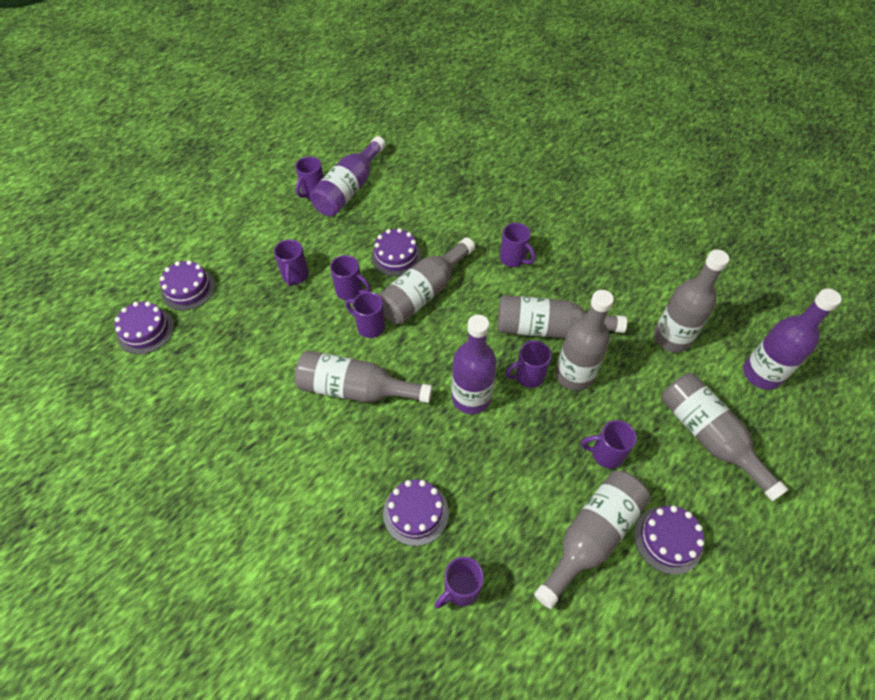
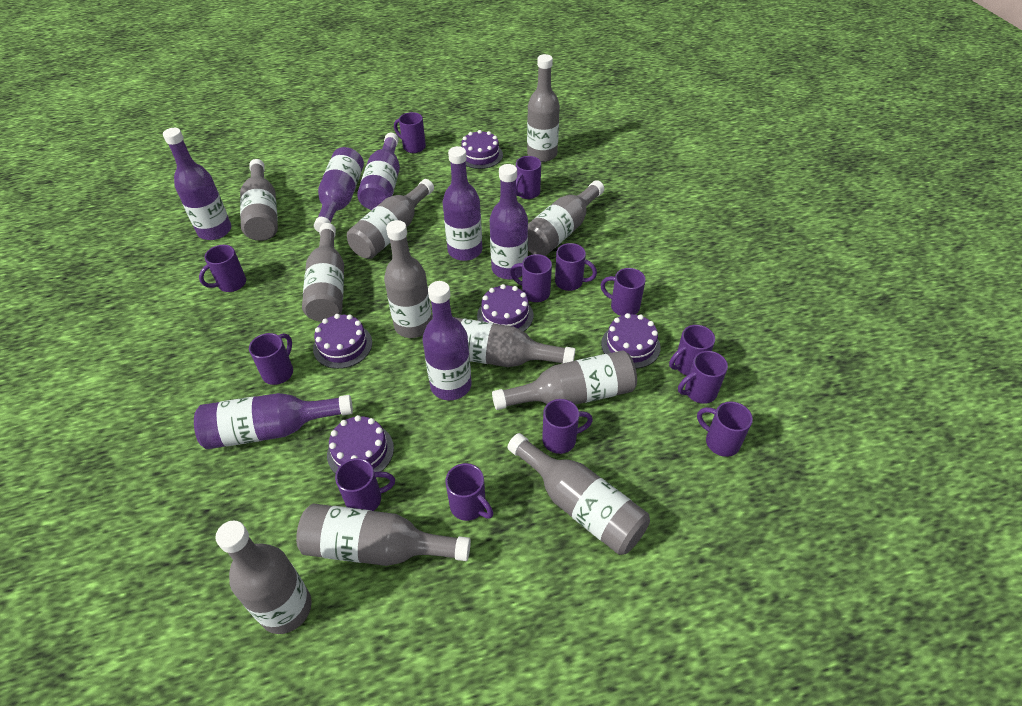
grey bottle: [295,351,432,403] [378,237,475,324] [497,295,627,338] [534,471,650,609] [555,290,614,391] [654,249,729,353] [662,373,788,501] = 7 -> [215,520,312,634] [240,159,278,241] [296,504,471,566] [302,223,344,322] [347,179,434,259] [384,220,432,338] [454,317,576,367] [492,350,637,410] [507,433,650,555] [527,54,560,162] [528,180,604,256] = 11
purple bottle: [310,136,386,216] [451,315,497,414] [743,288,842,390] = 3 -> [163,128,231,240] [194,393,353,449] [314,147,364,232] [357,133,400,210] [422,281,472,400] [443,146,482,261] [490,164,528,279] = 7
purple mug: [274,239,309,286] [295,156,324,199] [330,255,371,300] [346,292,385,338] [435,557,484,609] [500,223,535,267] [505,341,552,388] [581,420,637,469] = 8 -> [199,245,246,292] [249,333,293,385] [335,458,395,511] [394,112,426,153] [445,463,493,521] [510,254,552,302] [516,156,541,199] [542,399,593,454] [555,243,597,291] [600,268,646,316] [669,325,715,375] [678,351,728,404] [697,401,753,457] = 13

